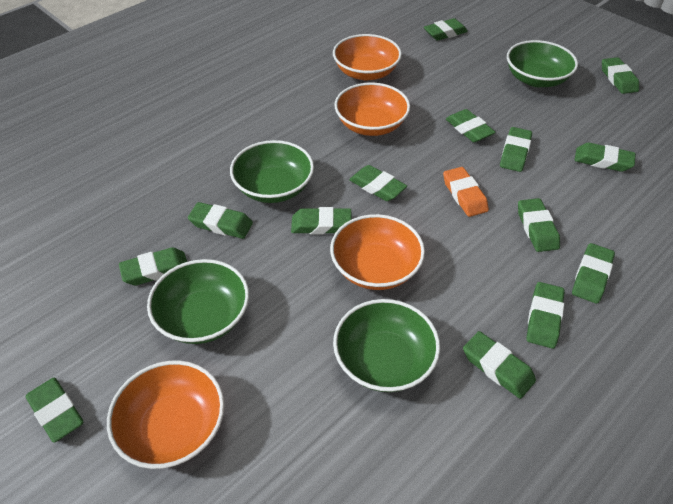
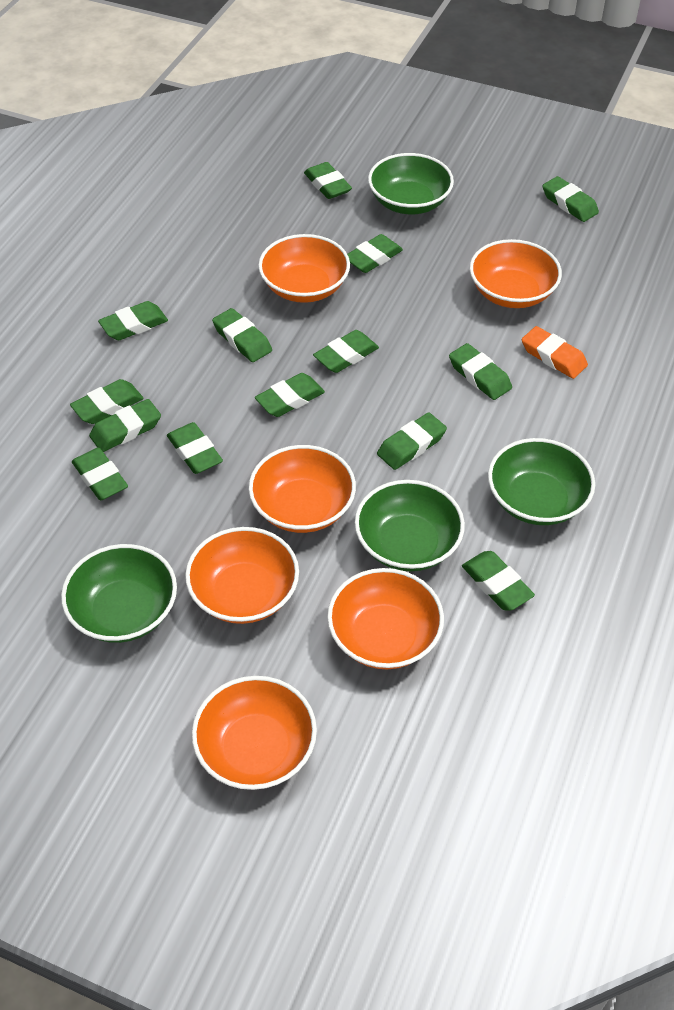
orange bowl: [107,360,224,469] [330,214,425,290] [333,34,402,80] [335,83,410,136] = 4 -> [185,527,299,624] [192,676,317,790] [249,445,356,533] [258,234,350,303] [327,568,444,669] [470,239,562,308] = 6

